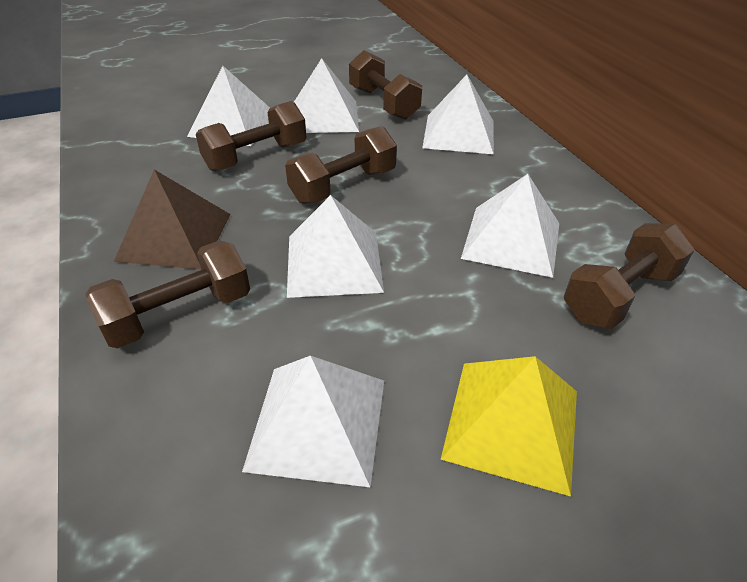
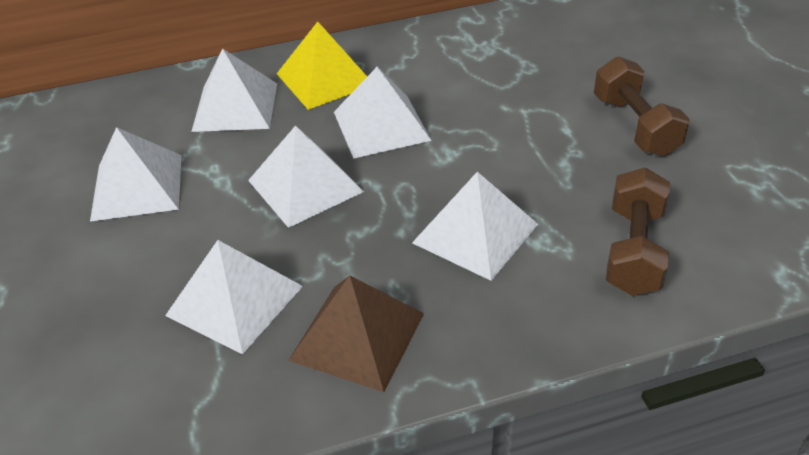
brown dumbbell: [86,240,250,348] [196,101,306,171] [285,126,397,204] [349,50,422,120] [564,223,695,329] = 5 -> [594,56,690,156] [606,167,670,296] = 2

